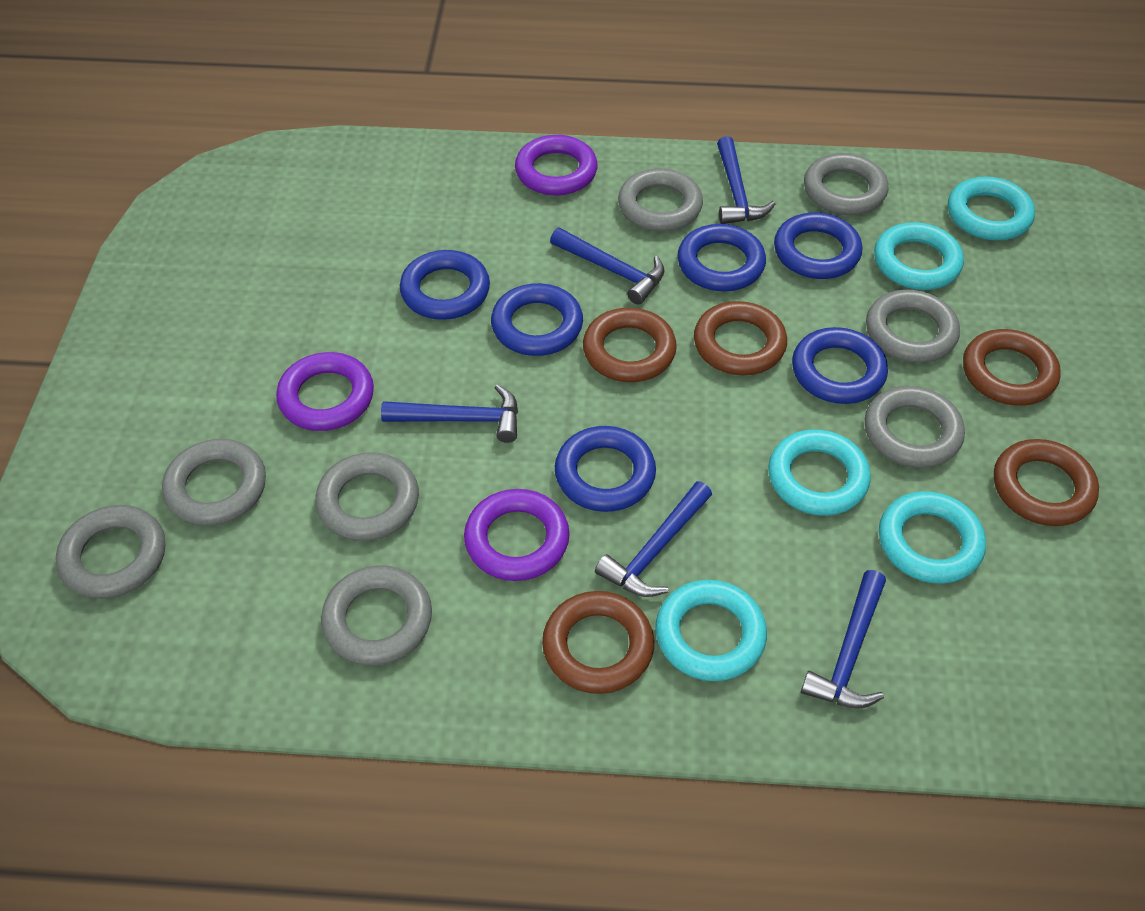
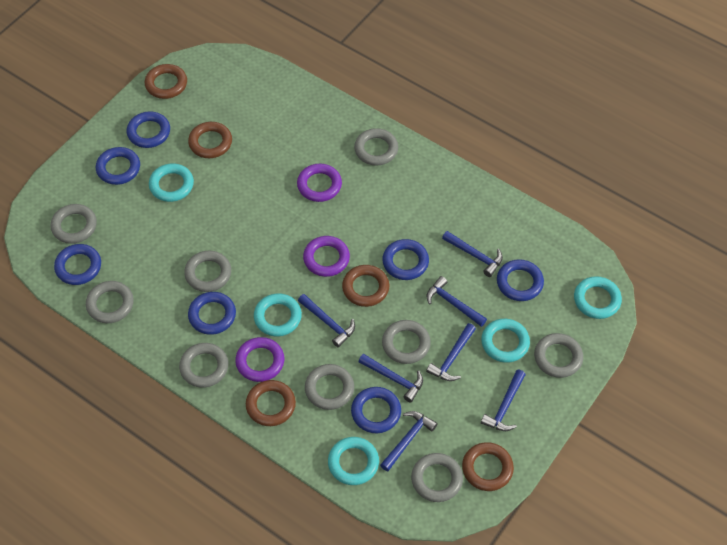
blue hammer: [381,384,518,443] [550,228,664,305] [595,481,712,597] [717,136,775,224] [801,570,886,708] = 5 -> [298,294,355,348] [358,354,423,403] [380,411,438,471] [426,276,487,327] [426,323,476,381] [442,231,503,277] [481,369,526,431] = 7
blue ring: [400,250,490,320] [491,283,583,356] [555,426,656,512] [677,224,766,291] [774,212,862,279] [792,327,888,404] = 6 -> [54,244,101,285] [96,147,140,185] [127,111,170,148] [188,292,236,335] [351,387,401,433] [382,239,429,280] [497,259,544,301] = 7
grey ring: [56,505,165,599] [162,439,266,526] [315,452,419,541] [321,565,432,665] [618,168,703,231] [804,153,888,215] [865,386,965,468] [866,290,960,363] = 8 -> [50,204,97,244] [86,281,134,323] [179,343,228,388] [184,251,231,292] [305,364,354,410] [354,128,398,166] [382,320,431,364] [411,453,463,502] [534,333,583,378] = 9

